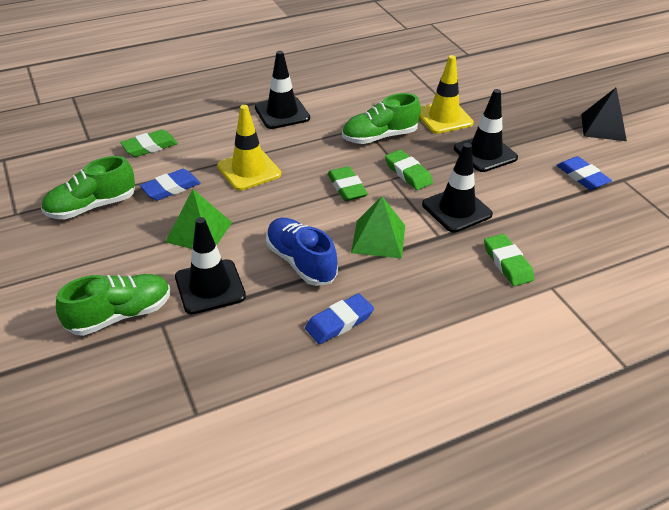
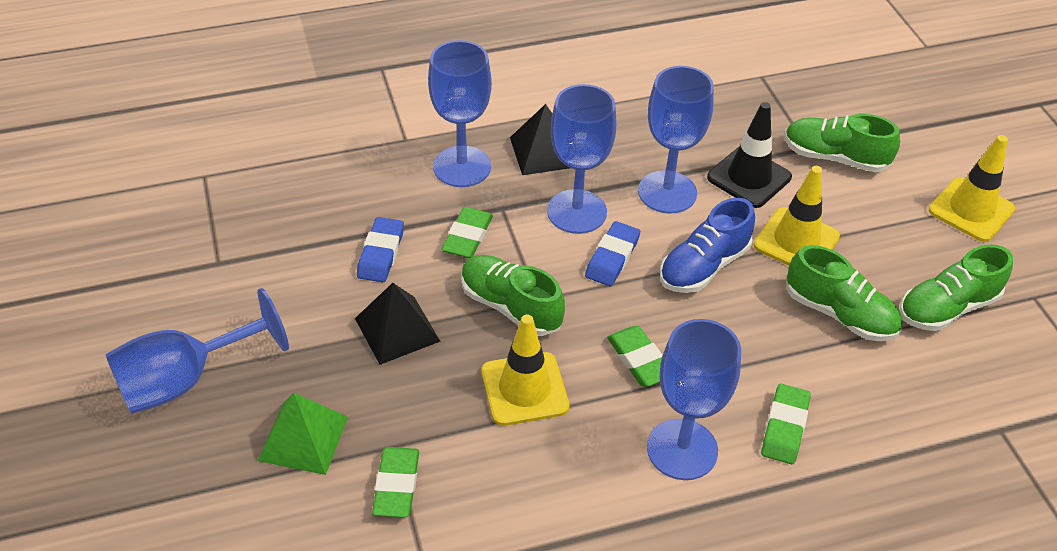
black pyramid: [581,88,627,141] = 1 -> [355,283,441,365] [510,104,570,175] = 2
black traffic cone: [175,217,246,314] [255,51,310,129] [422,143,493,233] [454,89,518,172] = 4 -> [707,102,792,208] = 1
blue eraser: [140,169,200,201] [305,293,374,344] [557,156,612,190] = 3 -> [357,217,404,282] [585,221,640,286] = 2
blue goblet: none = 0 -> [105,288,289,414] [428,40,492,187] [547,84,617,234] [638,66,714,214] [647,319,741,480] = 5
green pyramid: [165,189,232,249] [351,196,405,259] = 2 -> [258,393,348,475] = 1
green shoe: [41,156,135,219] [56,274,170,336] [342,93,421,144] = 3 -> [461,255,565,336] [784,114,900,172] [787,245,903,341] [900,244,1013,331] = 4
yellow traffic cone: [217,105,281,191] [419,55,474,134] = 2 -> [482,314,569,426] [754,166,840,265] [929,135,1015,242] = 3

